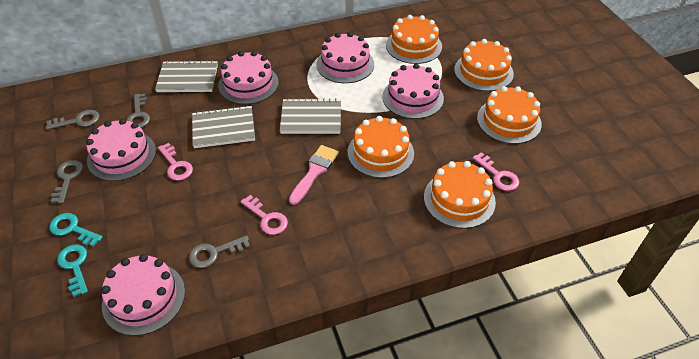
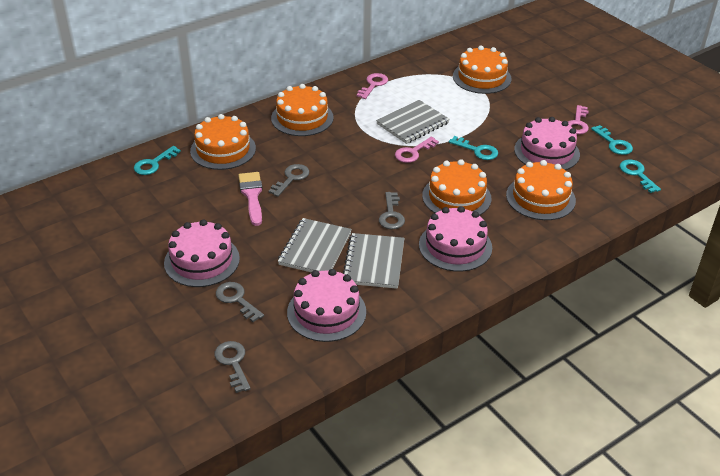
pink cake: [86,119,156,181] [101,254,185,336] [218,51,279,104] [317,32,374,83] [382,63,444,119] = 5 -> [164,219,240,287] [287,269,366,342] [419,206,492,272] [514,117,580,170] = 4
turquoise key: [49,213,103,247] [57,244,88,297] = 2 -> [134,146,181,175] [449,136,498,160] [591,125,633,155] [620,159,661,193] = 4

